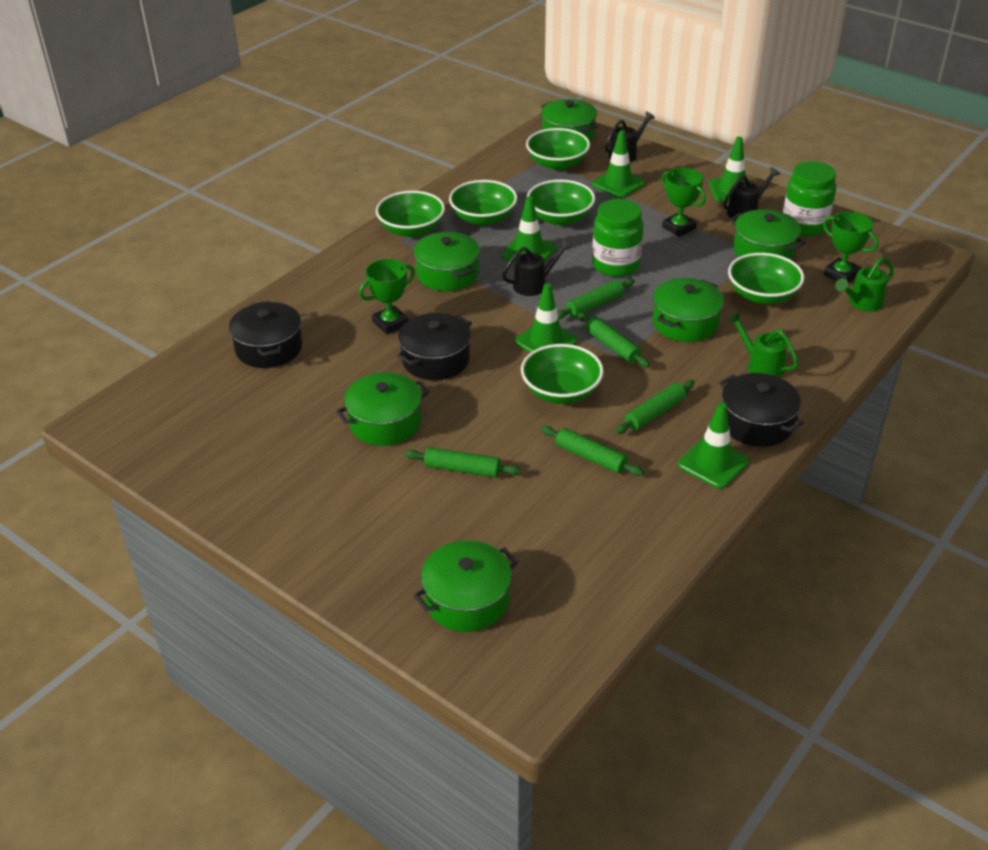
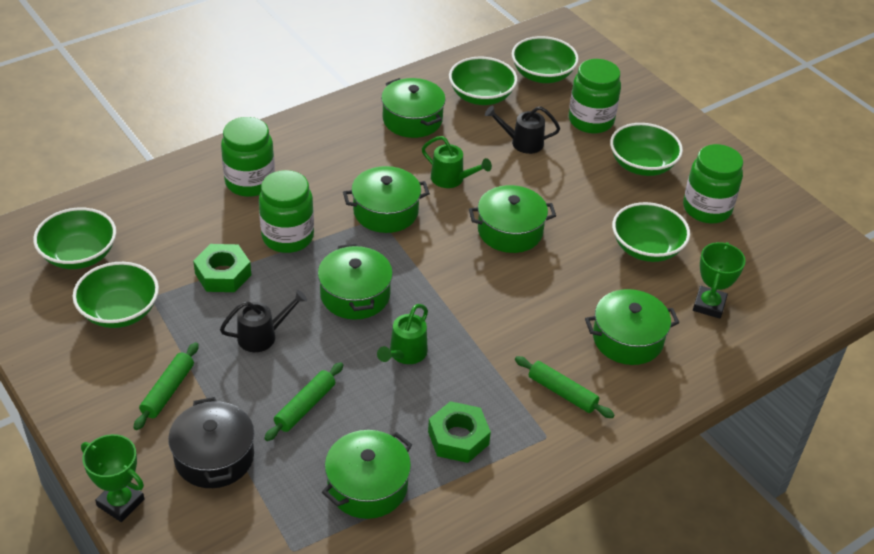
black pot: [229,301,302,368] [396,313,472,380] [719,373,804,447] = 3 -> [168,397,255,488] = 1
black watering can: [502,239,572,296] [605,111,655,162] [723,167,780,220] = 3 -> [220,290,307,352] [485,106,560,154] = 2
green jar: [592,199,644,277] [783,161,836,236] = 2 -> [221,117,275,197] [259,170,314,253] [569,59,621,133] [683,144,743,223] = 4
green nut: none = 0 -> [193,244,251,292] [428,401,491,463] = 2
green rolling pin: [404,447,521,478] [541,426,644,476] [557,279,635,319] [578,313,650,368] [615,380,695,434] = 5 -> [134,342,199,430] [264,362,343,441] [515,356,614,418] = 3
green traffic cone: [501,196,557,263] [515,283,578,353] [592,130,645,198] [678,402,749,489] [709,137,750,202] = 5 -> none = 0
green trophy: [359,259,415,334] [661,168,706,237] [823,212,878,282] = 3 -> [81,434,144,522] [693,242,746,318] = 2

